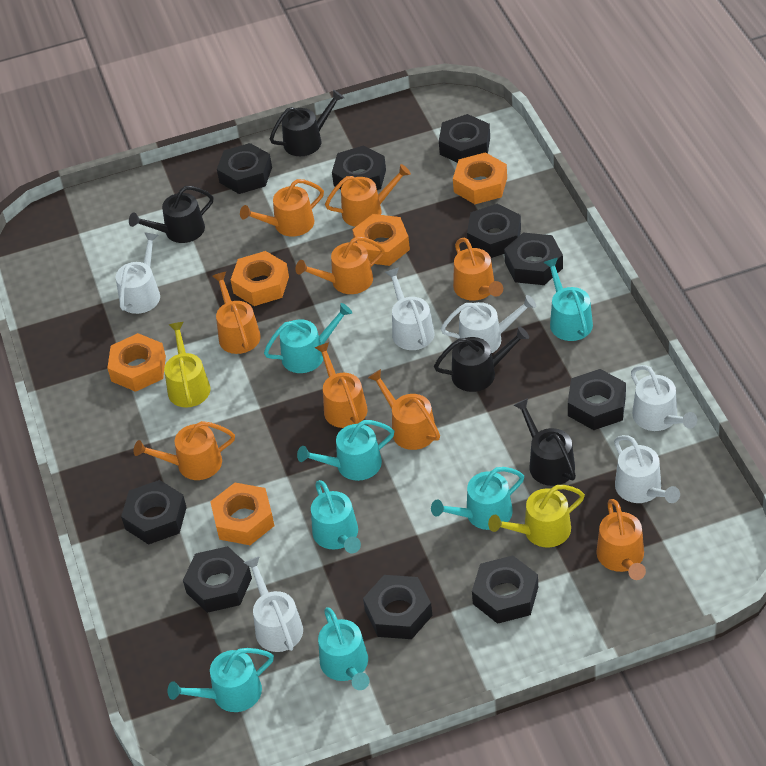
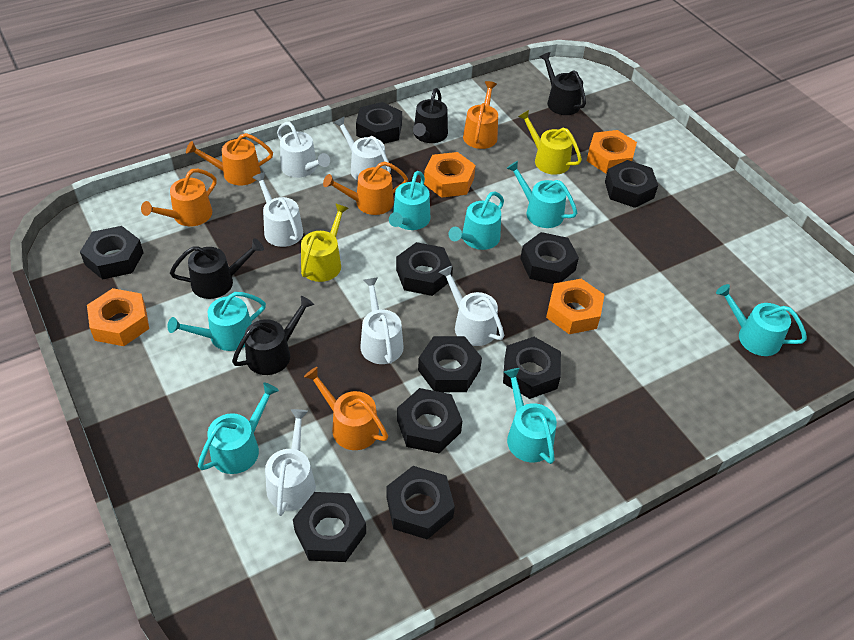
orange nut: [107,333,166,392] [210,483,275,545] [231,251,289,306] [352,214,410,266] [453,152,507,204] = 5 -> [87,288,149,346] [424,152,476,198] [546,279,605,334] [587,130,637,174] = 4
orange watering can: [134,421,235,480] [212,272,261,354] [240,179,324,237] [296,236,385,294] [314,342,367,428] [325,164,411,227] [368,369,440,450] [453,238,503,301] [596,499,646,580] = 9 -> [141,169,217,226] [186,133,273,185] [304,367,388,450] [323,162,408,215] [463,81,498,149] = 5

